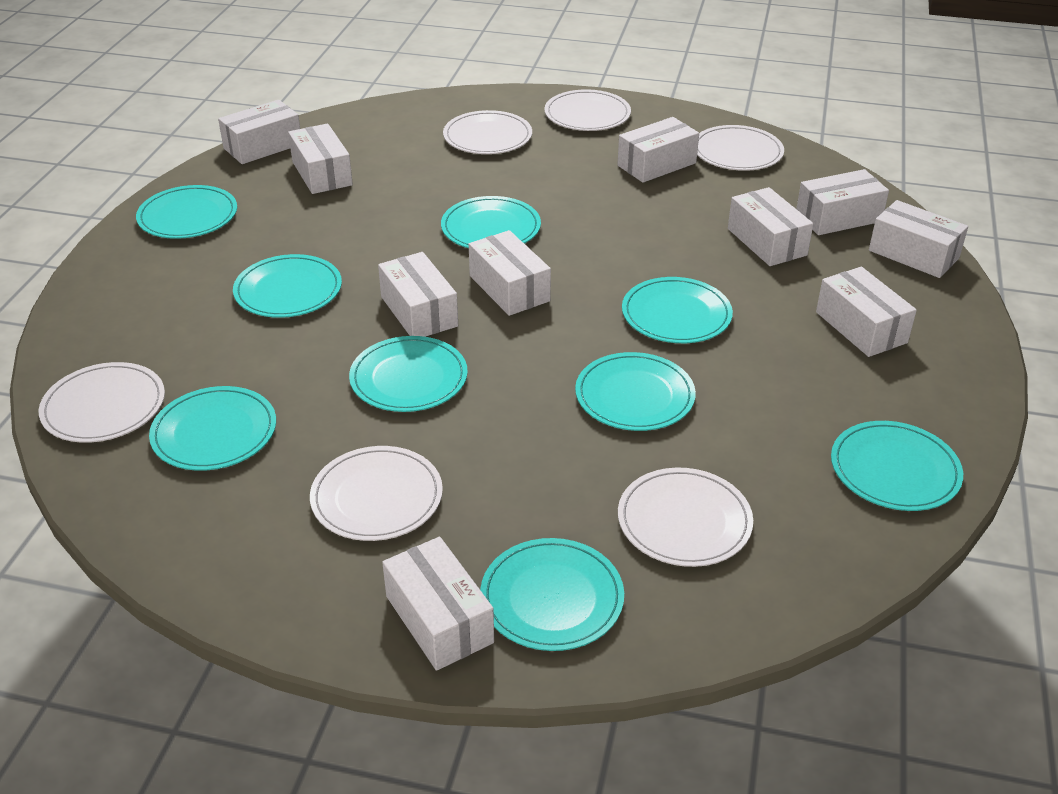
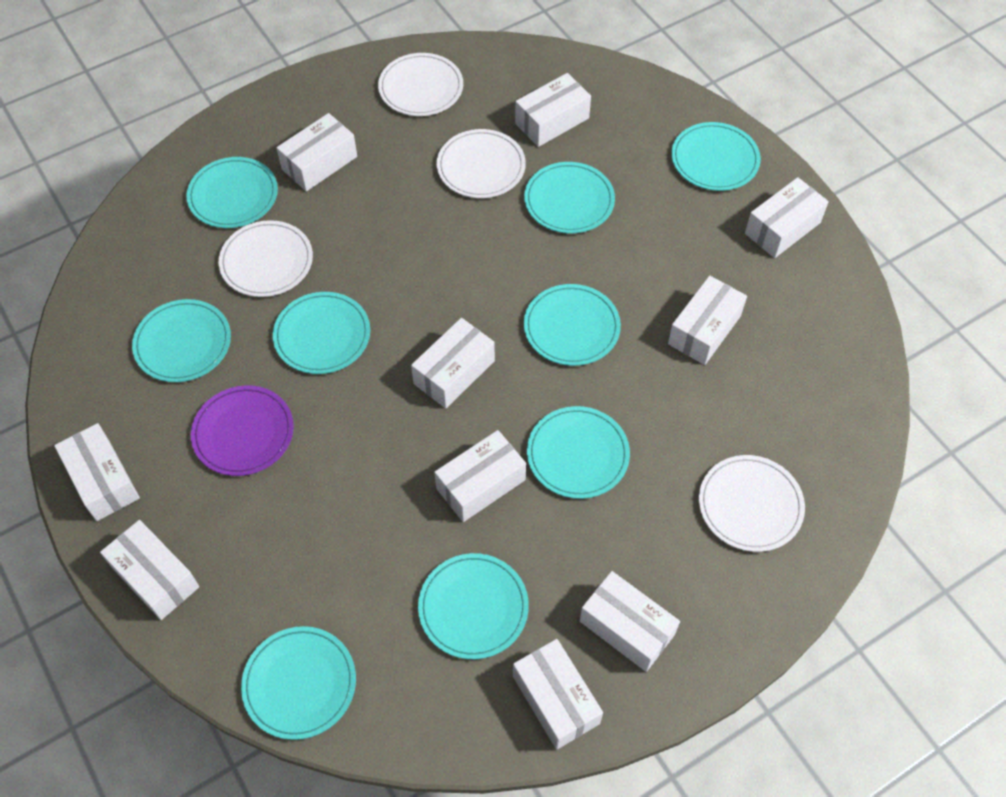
purple plate: none = 0 -> [191,385,294,476] = 1
white plate: [39,362,165,443] [310,446,443,541] [443,110,532,154] [544,89,631,131] [618,467,753,567] [697,125,784,171] = 6 -> [219,220,313,297] [378,53,463,116] [437,129,526,198] [699,455,805,552] = 4

